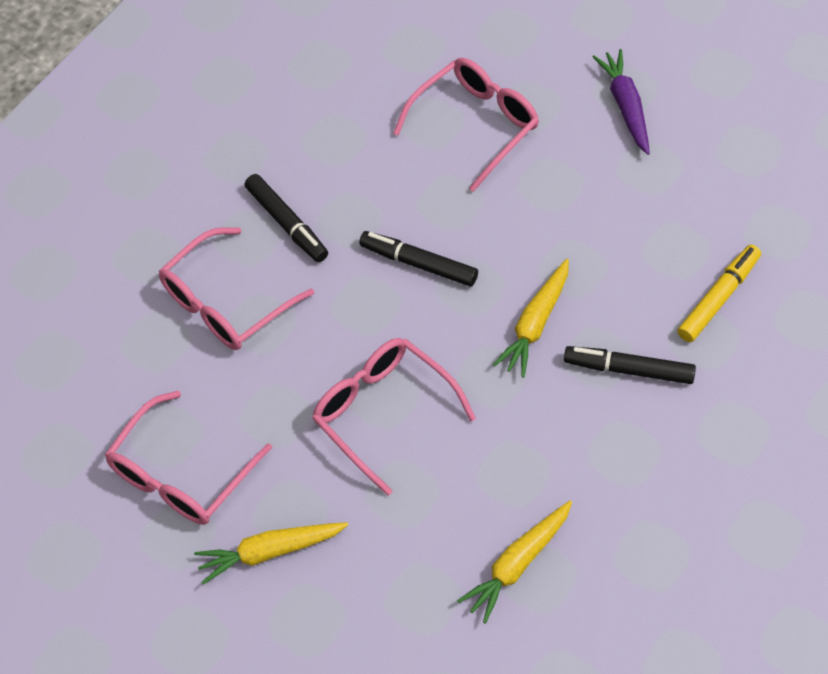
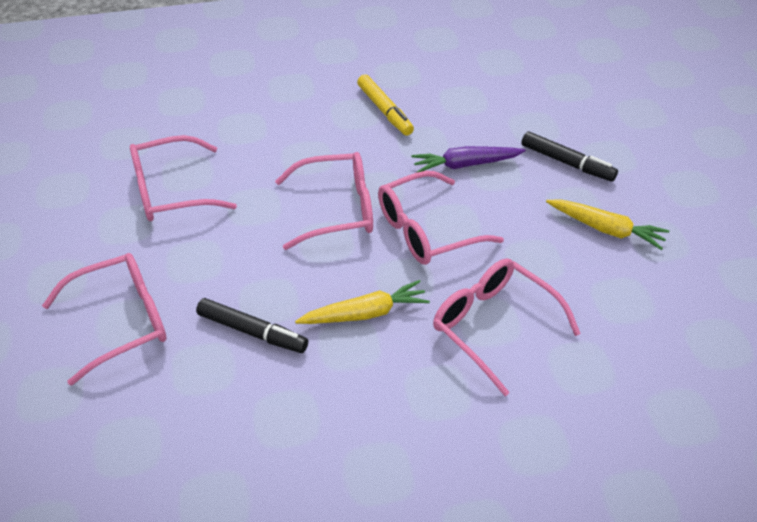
black marker: [245,174,328,262] [359,231,478,286] [564,346,696,384] = 3 -> [196,298,308,353] [521,132,618,182] = 2
pink glasses: [105,391,272,525] [159,227,314,350] [312,338,476,496] [393,58,539,192] = 4 -> [42,253,167,386] [130,135,237,221] [275,152,373,250] [378,171,504,265] [433,258,581,396] = 5
yellow carrot: [194,522,348,585] [457,501,572,623] [493,259,569,378] = 3 -> [295,280,430,324] [546,199,669,250] = 2

